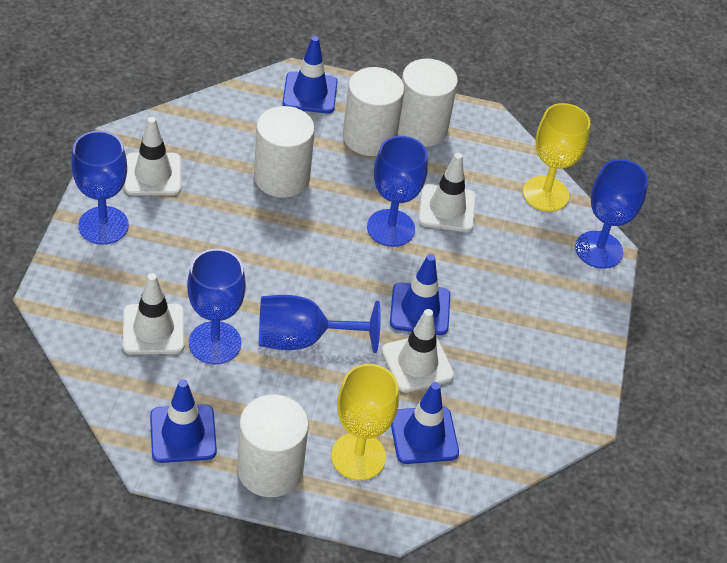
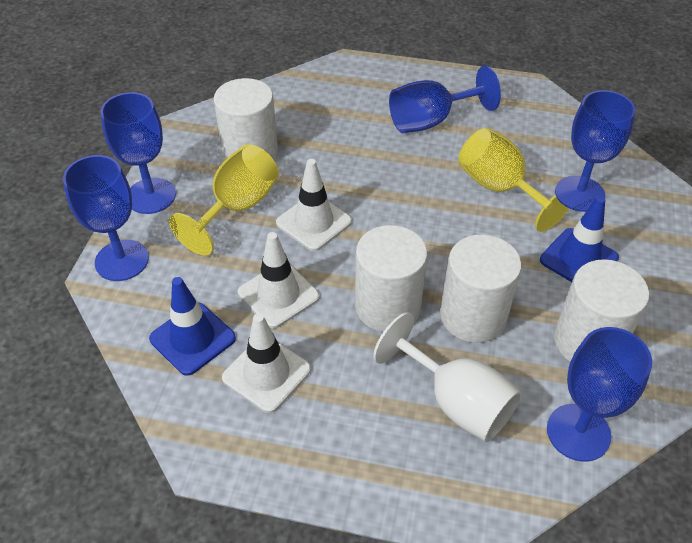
blue traffic cone: [150,379,217,463] [283,36,338,114] [390,254,450,335] [391,382,459,464] = 4 -> [149,277,236,376] [540,196,619,282] = 2
white goblet: none = 0 -> [373,312,522,442] = 1
white traffic cone: [123,273,184,355] [125,117,181,195] [382,309,454,393] [419,153,476,232] = 4 -> [222,313,311,413] [238,232,319,328] [276,159,352,251] = 3

